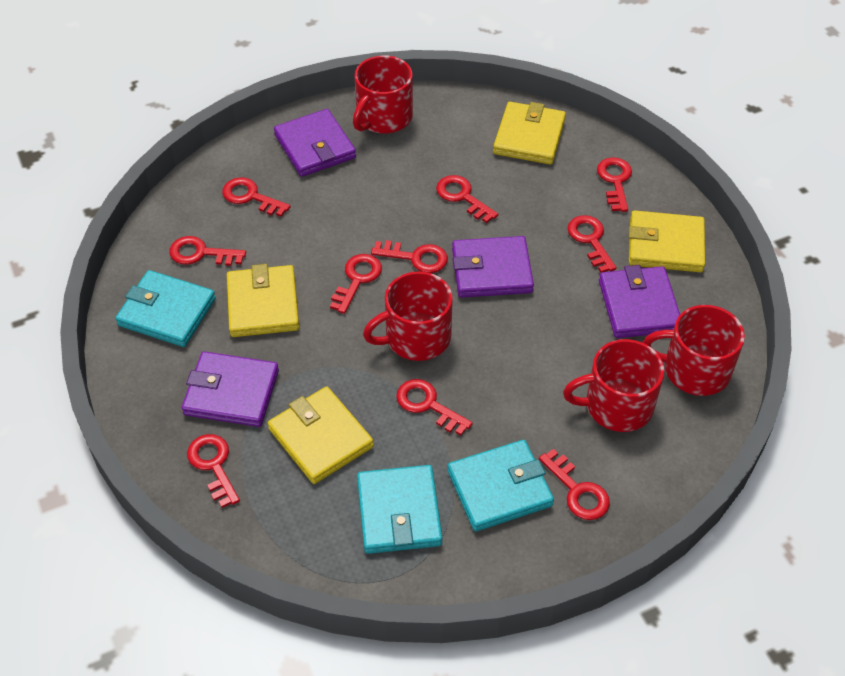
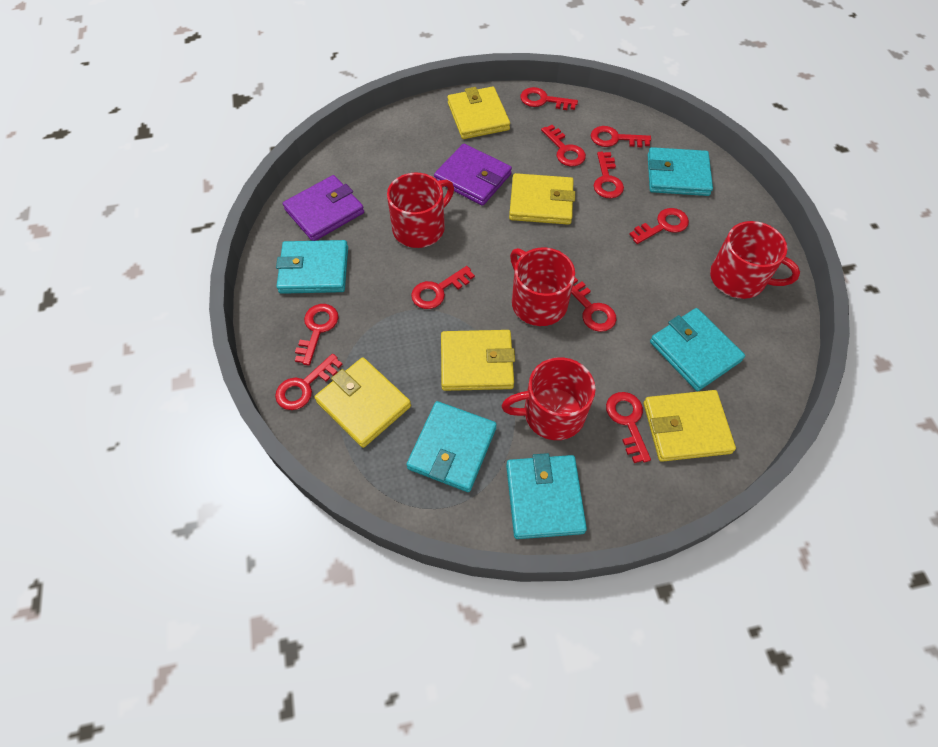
purple wallet: [182,351,279,427] [274,109,356,177] [452,236,534,298] [599,265,680,338] = 4 -> [283,175,364,241] [434,144,512,206] = 2
turquoise wallet: [115,270,216,347] [357,465,442,554] [448,440,554,531] = 3 -> [276,240,348,294] [406,401,497,492] [506,453,587,539] [648,147,713,196] [650,308,745,391] = 5
yellow wallet: [227,264,299,337] [268,387,374,484] [493,102,566,165] [629,210,705,272] = 4 -> [315,357,411,448] [441,330,515,391] [447,86,510,139] [509,173,575,225] [644,390,736,462] = 5

